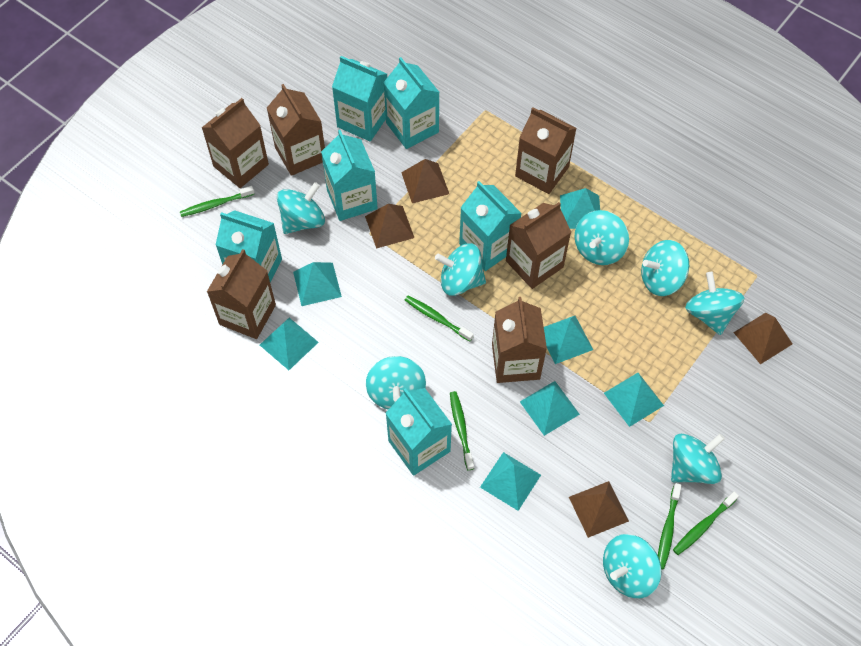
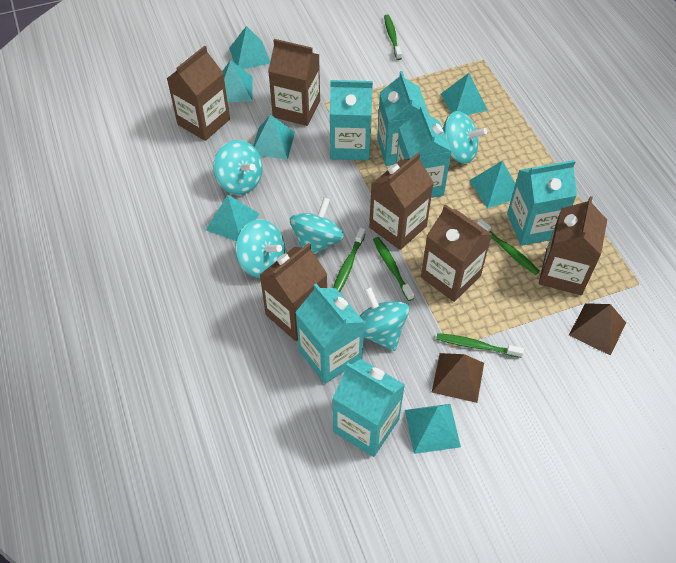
brown pyramid: [365,204,414,249] [401,159,449,203] [569,481,629,538] [733,313,793,364] = 4 -> [431,353,484,403] [569,303,626,356] = 2
turquoise spinning top: [277,182,325,234] [366,356,426,410] [435,243,486,296] [574,210,629,265] [603,534,661,598] [641,240,689,296] [671,434,725,484] [685,272,744,335] = 8 -> [213,140,263,195] [235,219,285,278] [290,197,344,255] [360,287,410,351] [443,111,487,164] = 5

